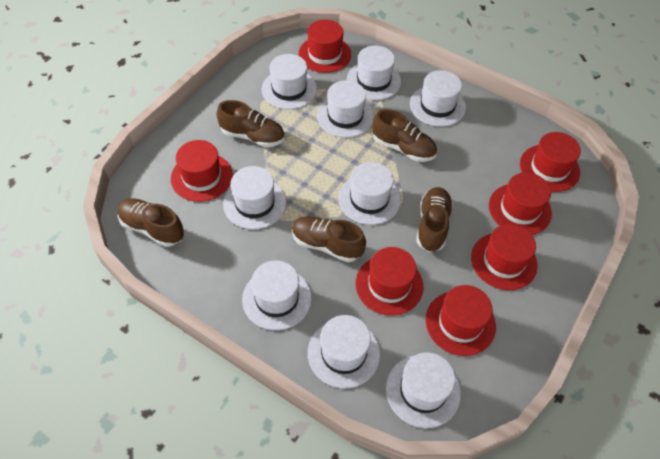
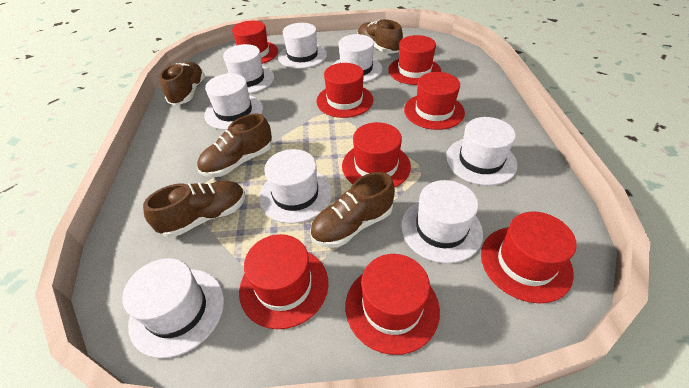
red hat: [171,140,233,202] [299,20,351,73] [356,247,423,316] [425,285,496,356] [471,224,538,290] [489,172,552,235] [520,132,581,192] = 7 -> [232,21,278,64] [239,234,328,329] [316,63,373,118] [342,122,411,188] [346,254,440,355] [388,35,441,85] [404,72,465,130] [481,211,577,304] = 8
white hat: [223,166,286,229] [242,260,312,330] [261,54,317,109] [308,315,380,388] [317,80,374,138] [338,162,401,225] [347,46,401,100] [386,352,461,428] [410,70,466,127] = 9 -> [122,258,224,358] [204,74,263,130] [223,44,274,94] [259,149,332,223] [278,23,327,69] [333,34,382,83] [401,180,483,263] [446,117,517,186] = 8

